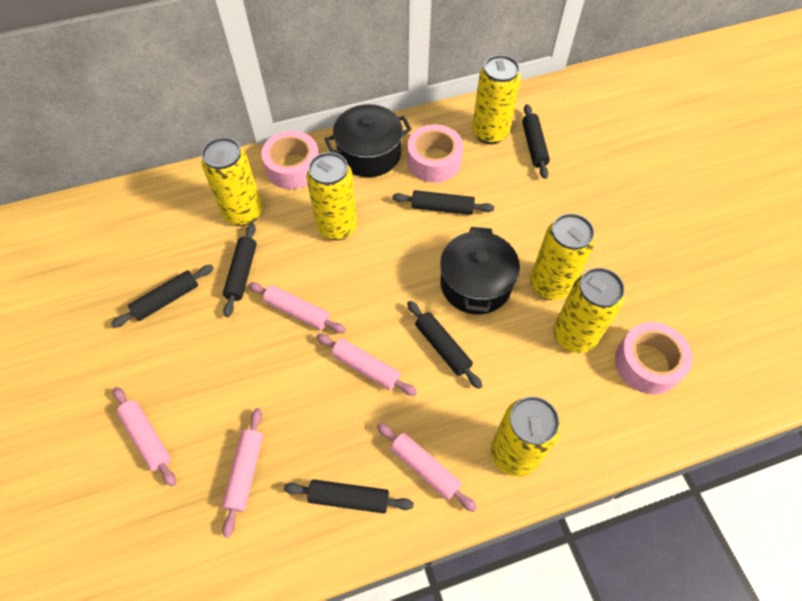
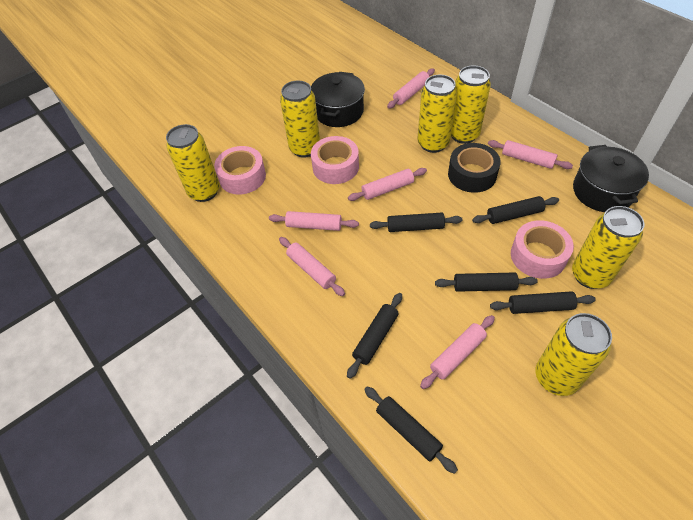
black tape: none = 0 -> [448,143,501,193] = 1
pink rolling pin: [113,387,176,487] [222,408,263,538] [248,282,346,333] [316,334,417,396] [377,423,477,512] = 5 -> [269,211,359,231] [279,237,345,296] [348,168,427,201] [387,68,435,108] [420,315,495,389] [488,140,573,169] = 6

